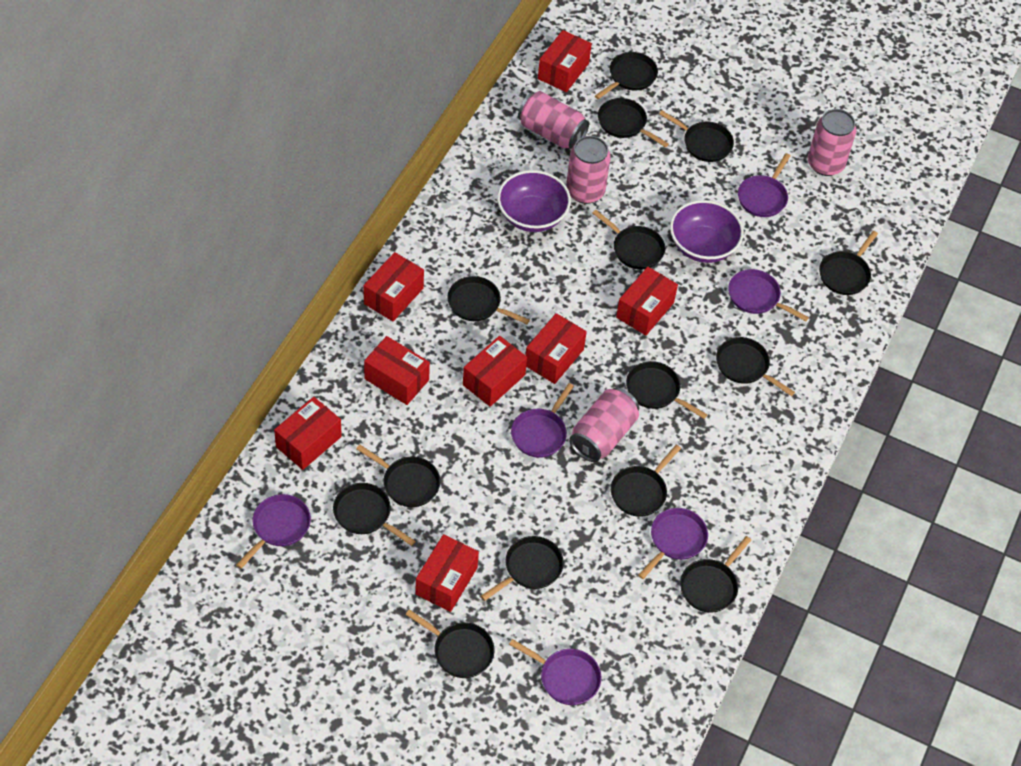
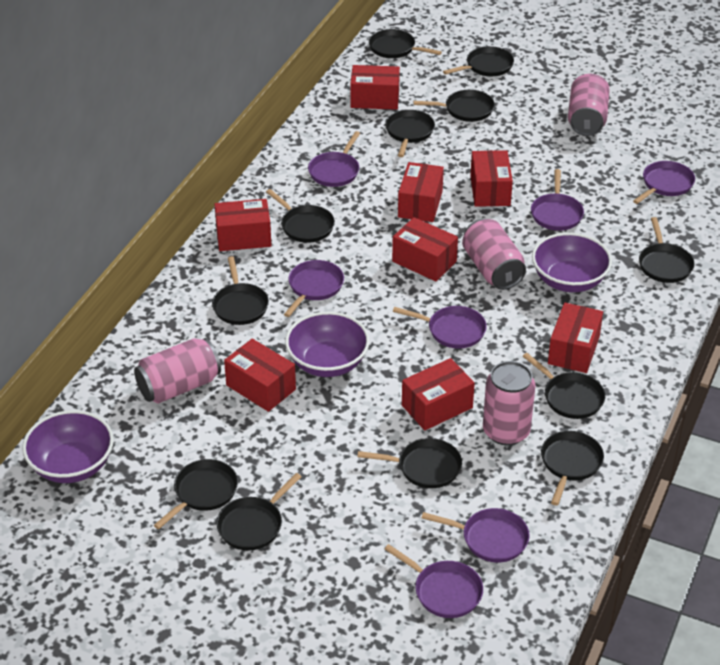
black pan: [333,483,416,546] [356,445,440,507] [405,609,494,678] [447,276,530,324] [481,536,564,601] [592,210,665,269] [595,52,658,99] [598,98,669,148] [611,444,681,517] [626,361,708,419] [659,110,734,162] [680,536,751,613] [716,337,795,396] [819,231,878,295] = 14 -> [154,459,238,529] [212,256,269,325] [217,473,302,551] [266,189,335,243] [357,438,462,488] [369,29,442,58] [385,110,435,157] [413,90,495,122] [443,46,514,76] [523,353,605,419] [541,431,604,506] [639,217,695,283] = 12
purple bowl: [497,170,571,232] [670,200,744,263] = 2 -> [22,410,114,483] [285,312,370,377] [532,233,612,292] = 3
purple pan: [236,494,311,568] [509,639,601,705] [511,383,574,458] [638,508,708,579] [728,269,809,321] [738,153,791,217] = 6 -> [284,260,344,317] [308,131,360,187] [385,544,483,618] [393,306,487,349] [422,508,530,562] [531,169,584,231] [633,161,695,204] = 7

